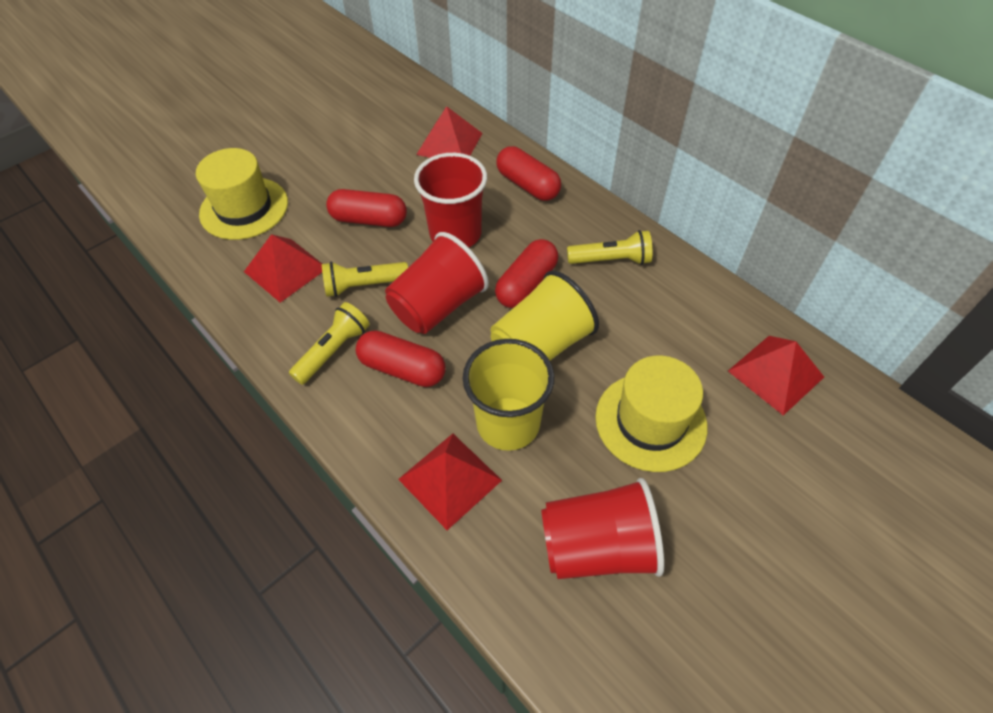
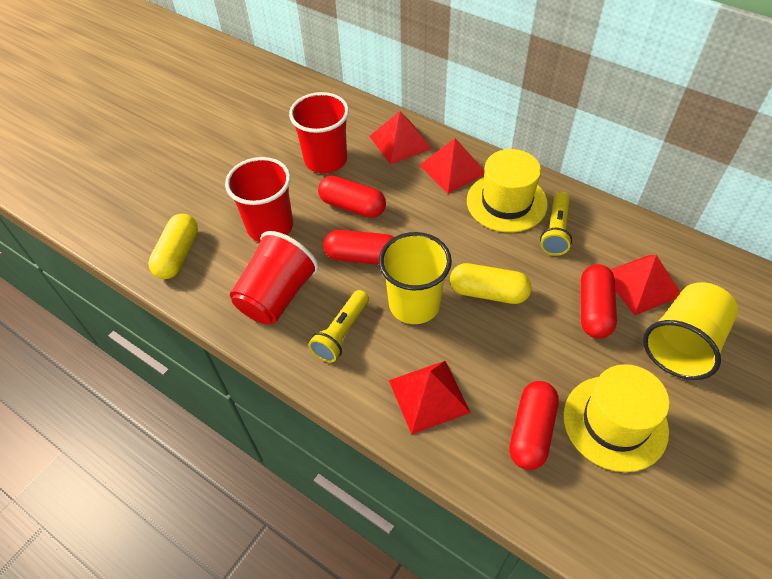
yellow capsule: none = 0 -> [148,214,198,279] [450,263,532,304] = 2
yellow flashlight: [289,302,370,385] [322,262,408,297] [567,230,652,265] = 3 -> [309,290,369,362] [540,192,572,256] = 2

